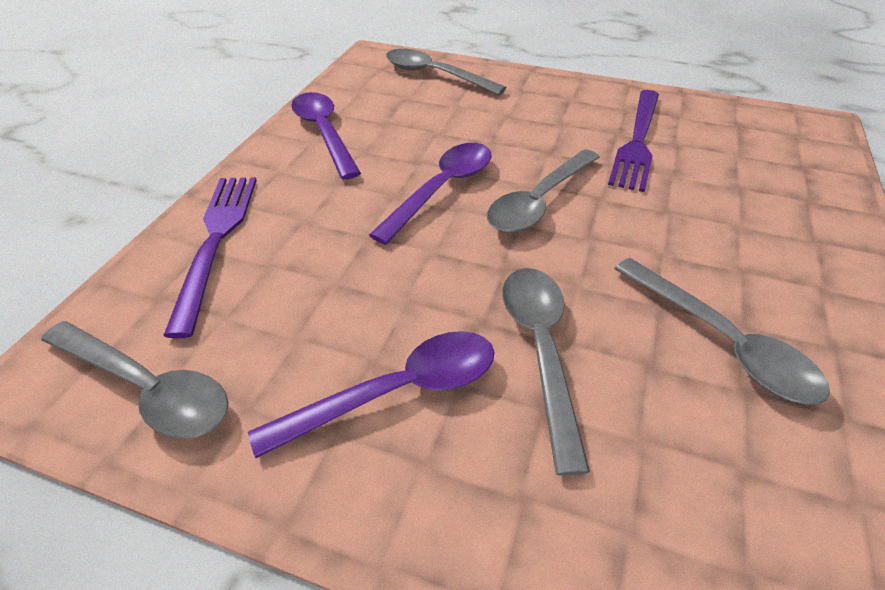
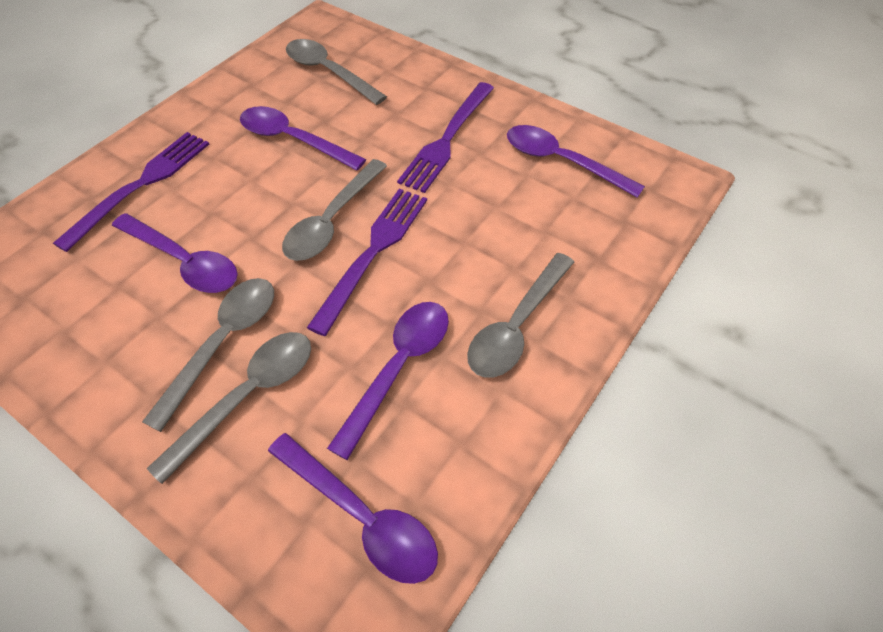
purple fork: [163,177,257,338] [608,90,659,192] = 2 -> [53,132,209,252] [307,189,427,336] [397,82,494,193] = 3
purple spoon: [248,331,494,458] [291,92,361,179] [369,143,492,245] = 3 -> [112,213,238,293] [240,106,366,170] [268,433,438,584] [327,302,449,460] [507,125,645,198] = 5

